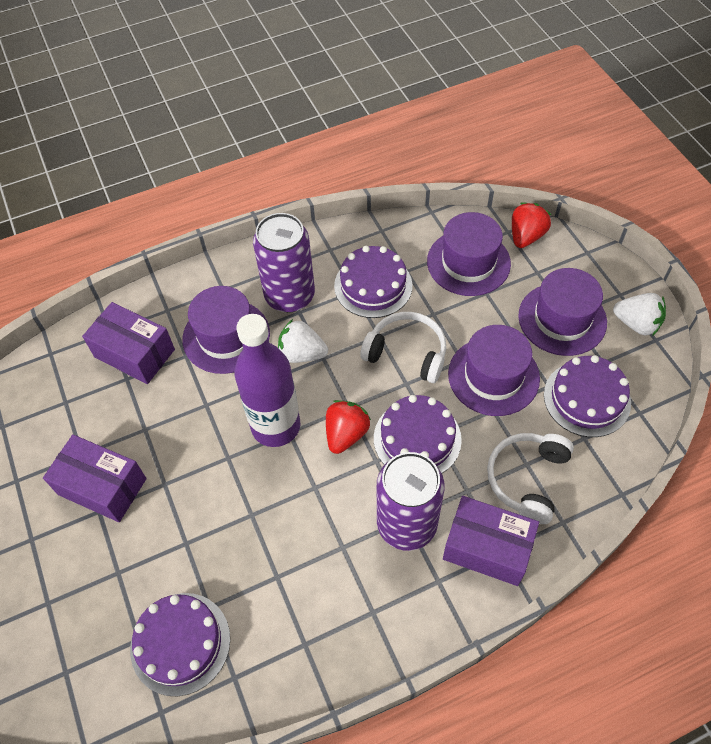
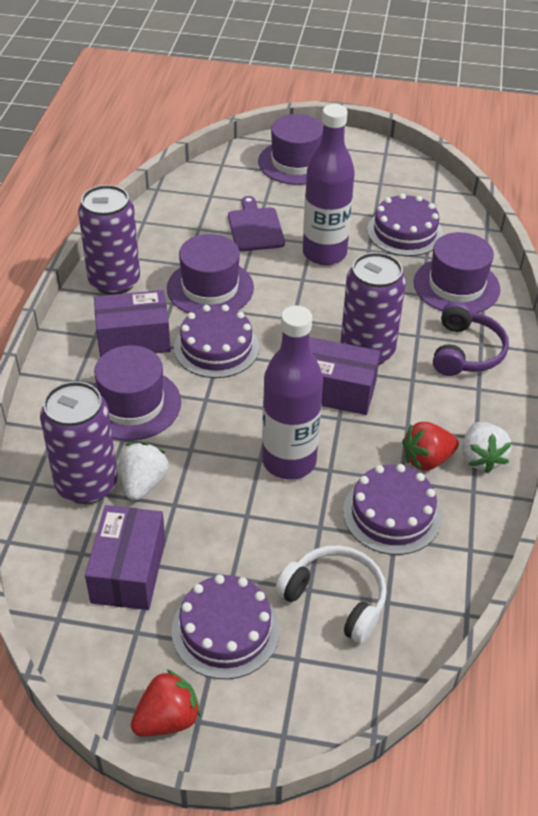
purple bottle: [234,314,300,447] = 1 -> [262,306,323,480] [303,104,355,265] = 2
purple can: [253,213,315,312] [377,452,444,551] = 2 -> [40,381,118,504] [78,185,140,295] [341,252,406,365] = 3
purple cutting board: none = 0 -> [228,196,285,251] = 1
purple headphones: none = 0 -> [433,301,509,376] = 1
white headphones: [360,312,446,383] [487,433,574,524] = 2 -> [275,546,387,644] = 1

